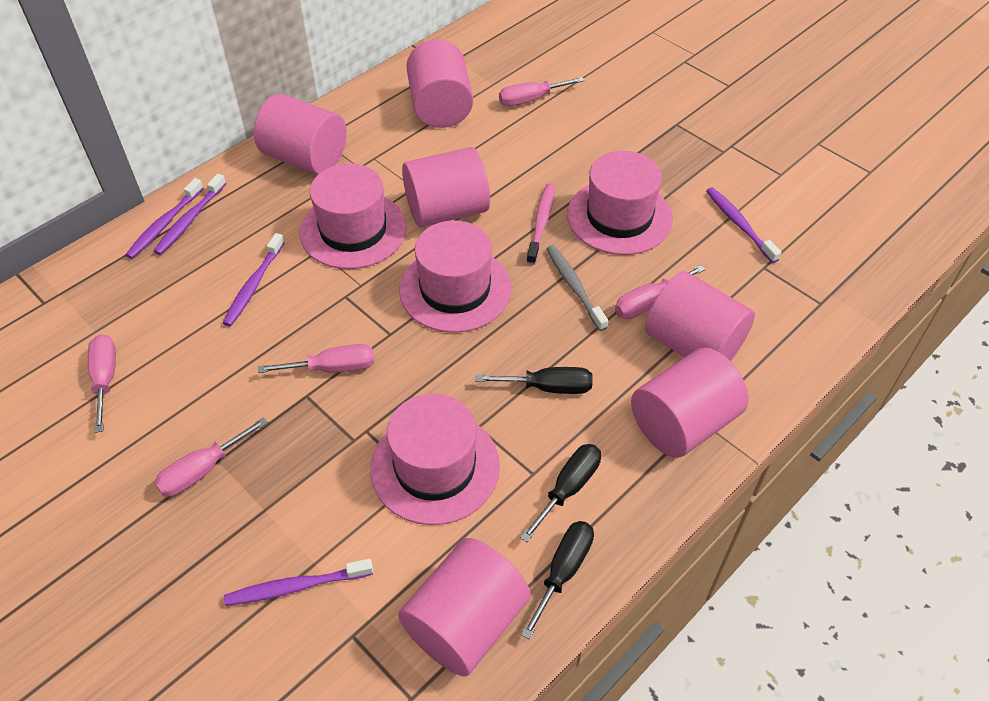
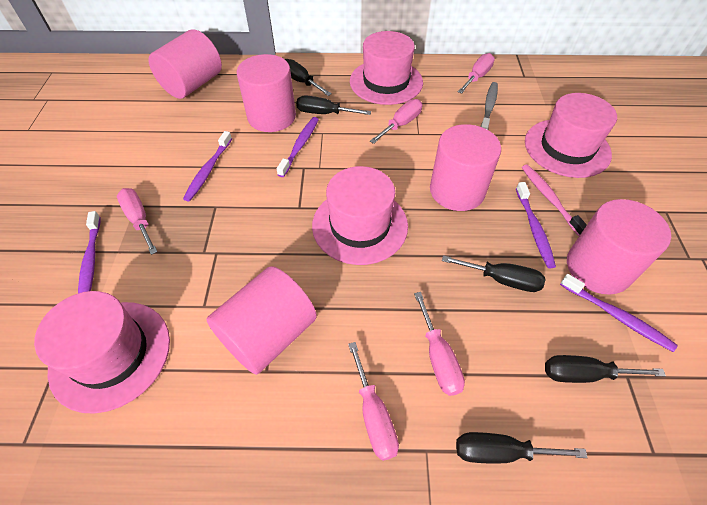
black screwdriver: [476,367,593,394] [520,444,601,542] [521,521,594,639] = 3 -> [285,59,332,96] [296,95,371,115] [442,255,545,292] [456,432,588,464] [545,355,666,383] = 5
pink cylinder: [254,94,347,175] [398,538,531,677] [402,147,490,227] [406,39,473,128] [631,348,749,458] [645,271,755,361] = 6 -> [148,29,222,99] [206,266,317,375] [237,54,296,132] [430,124,501,211] [567,199,671,295] = 5

